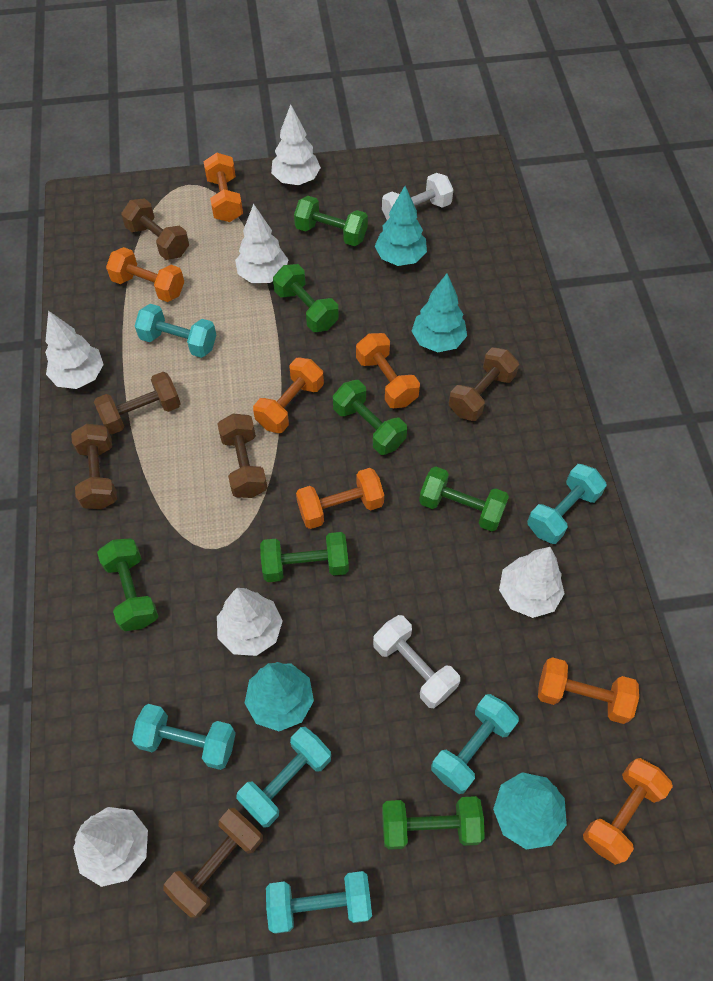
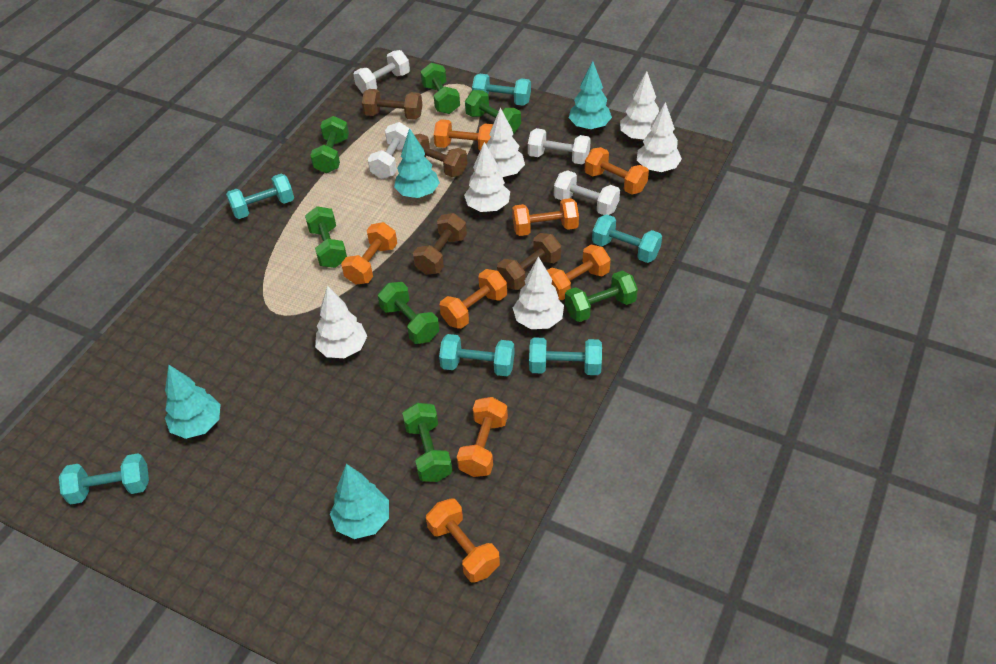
brown dumbbell: [71,424,117,509] [94,372,181,434] [121,198,189,260] [163,808,263,918] [217,414,268,498] [449,347,519,421] = 6 -> [362,89,422,120] [413,213,467,275] [415,134,467,177] [497,233,561,290] = 4
orange dumbbell: [106,247,184,302] [203,153,243,222] [253,358,324,433] [296,468,384,529] [356,333,420,408] [538,657,639,724] [583,758,673,865] = 7 -> [341,222,397,285] [426,499,500,583] [434,119,493,150] [440,269,507,329] [457,397,508,477] [512,198,579,236] [547,245,611,300] [585,147,649,195] = 8
white dumbbell: [373,615,460,708] [382,173,453,220] = 2 -> [354,50,410,93] [368,122,412,179] [528,128,591,164] [554,170,620,215] = 4

